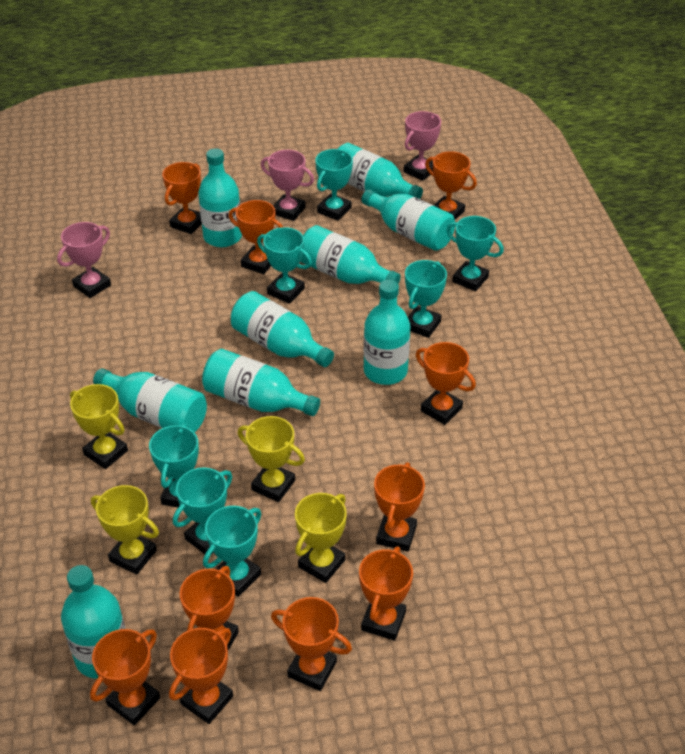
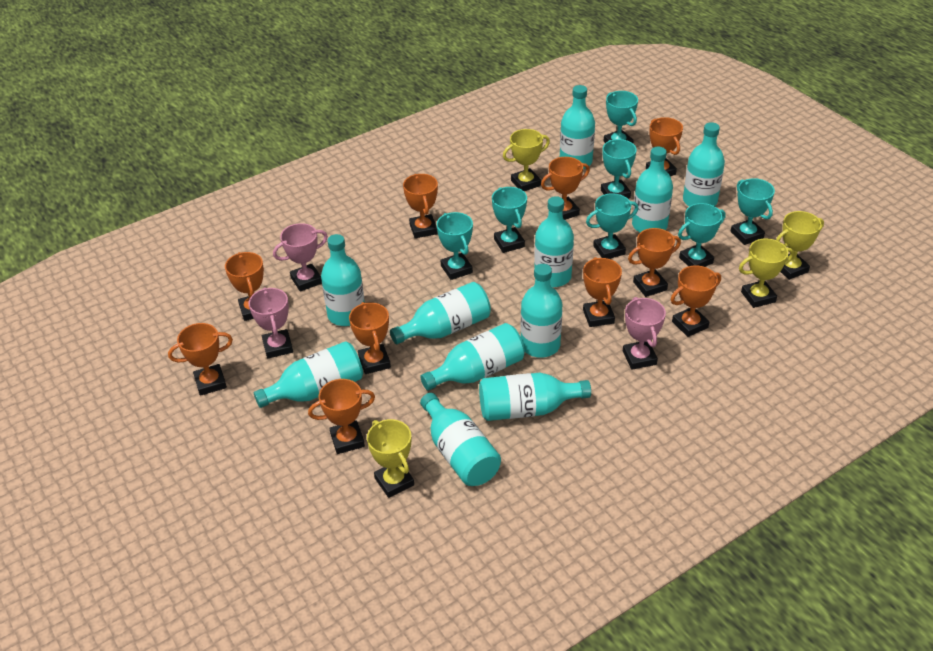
turquoise bottle: [61,565,126,679] [93,369,207,432] [198,148,242,247] [202,349,320,416] [231,291,334,367] [300,225,401,284] [338,143,423,199] [362,189,455,251] [364,280,411,385] = 9 -> [254,341,363,408] [321,234,365,326] [390,282,491,344] [420,323,525,390] [420,393,501,486] [479,373,591,421] [521,264,562,358] [534,196,574,287] [560,85,595,169] [632,147,673,232] [683,122,725,206] = 11

